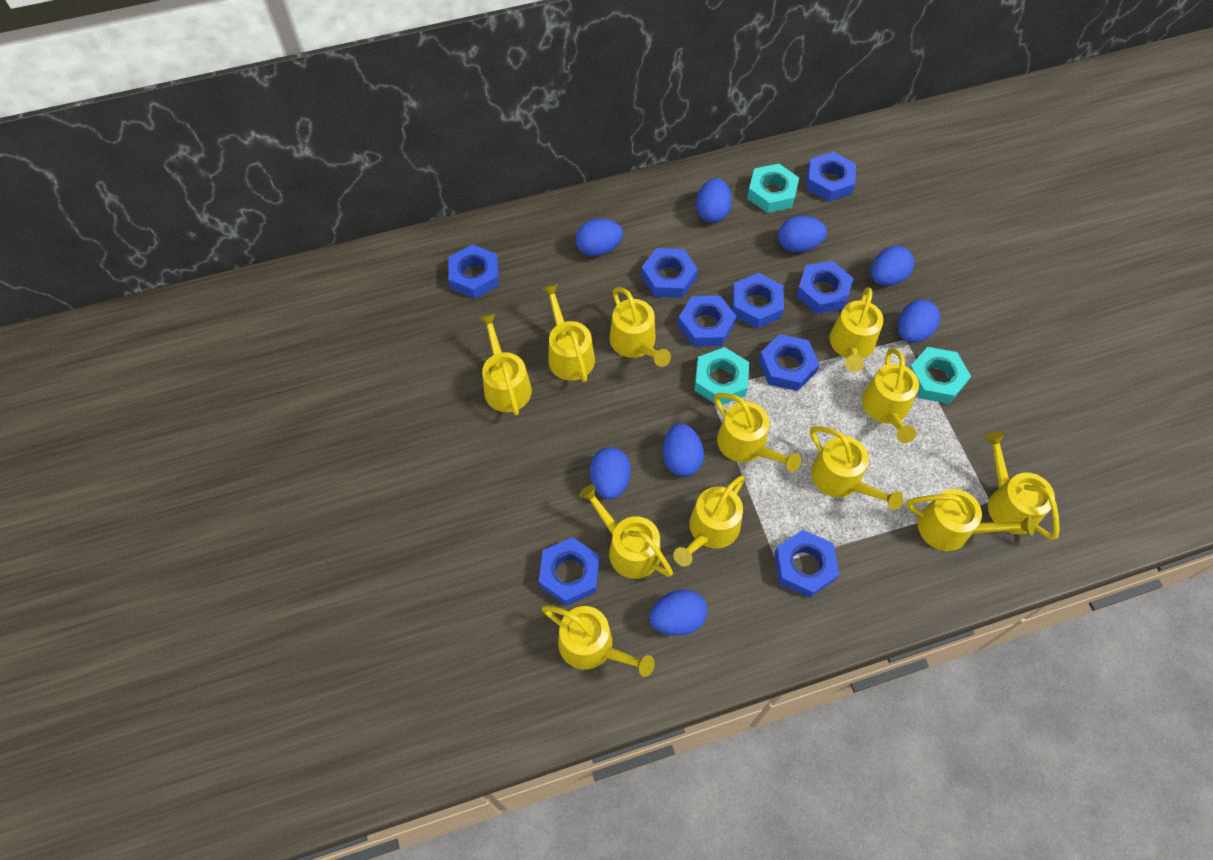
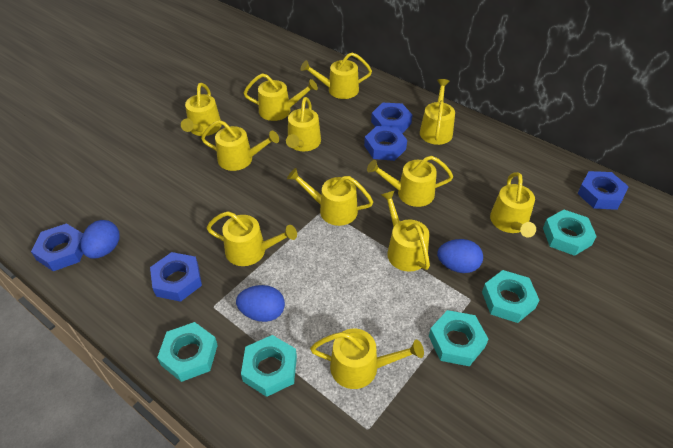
blue egg: [575,219,623,256] [590,447,631,499] [649,589,707,636] [663,423,704,477] [696,178,732,223] [778,216,827,253] [871,246,914,286] [898,299,940,343] = 8 -> [81,220,120,259] [236,285,285,322] [437,239,483,273] = 3
blue nut: [448,244,499,299] [539,537,599,606] [641,248,698,298] [678,296,736,347] [732,273,784,328] [759,334,820,391] [774,530,839,598] [796,261,853,314] [806,152,856,202] = 9 -> [31,223,83,271] [150,252,202,302] [364,126,407,161] [371,103,412,133] [577,171,629,210] = 5
turquoise nut: [694,347,749,405] [747,164,799,213] [910,347,971,404] = 3 -> [157,322,218,382] [241,335,297,397] [429,310,488,366] [482,270,539,323] [543,210,597,256] = 5

